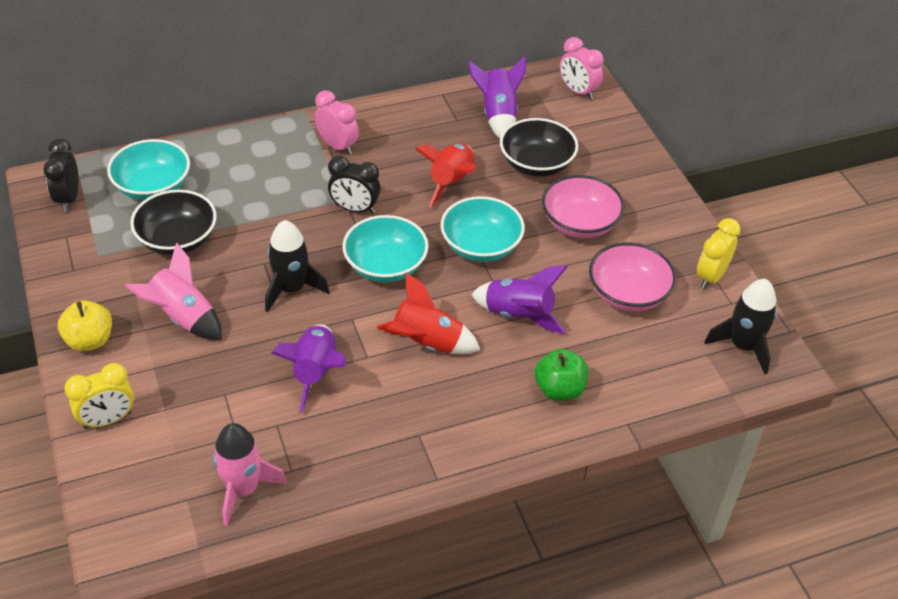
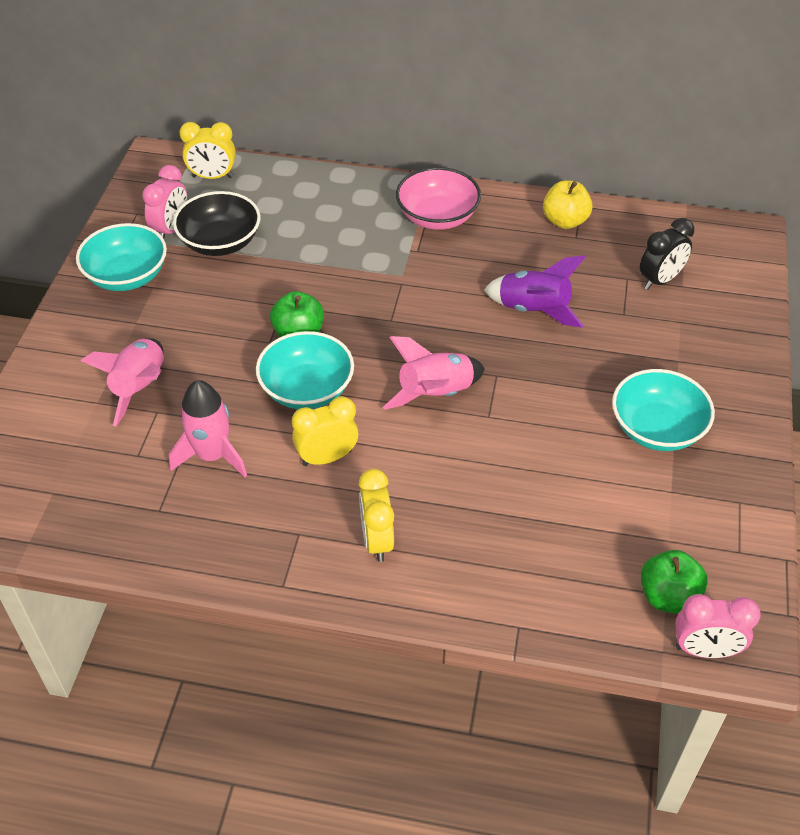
black bowl: [130,190,217,255] [500,118,578,177] = 2 -> [173,191,260,256] = 1
black clock: [43,139,79,212] [328,156,381,214] = 2 -> [640,218,694,290] = 1
black rocket: [265,220,329,312] [704,279,777,374] = 2 -> none = 0
green apple: [535,349,588,401] = 1 -> [270,291,324,337] [641,550,708,614] = 2
pink bowl: [542,175,625,238] [589,242,676,312] = 2 -> [396,167,481,230] = 1
pink rocket: [125,243,222,340] [213,423,287,526] = 2 -> [81,338,164,427] [169,380,247,477] [383,336,485,410] = 3
purple rocket: [271,324,346,413] [468,56,526,138] [471,265,568,334] = 3 -> [484,255,585,328] = 1
red rocket: [376,272,480,354] [415,143,476,207] = 2 -> none = 0
yellow clock: [64,363,134,429] [697,218,741,289] = 2 -> [179,122,235,179] [292,396,358,466] [359,469,394,562] = 3

